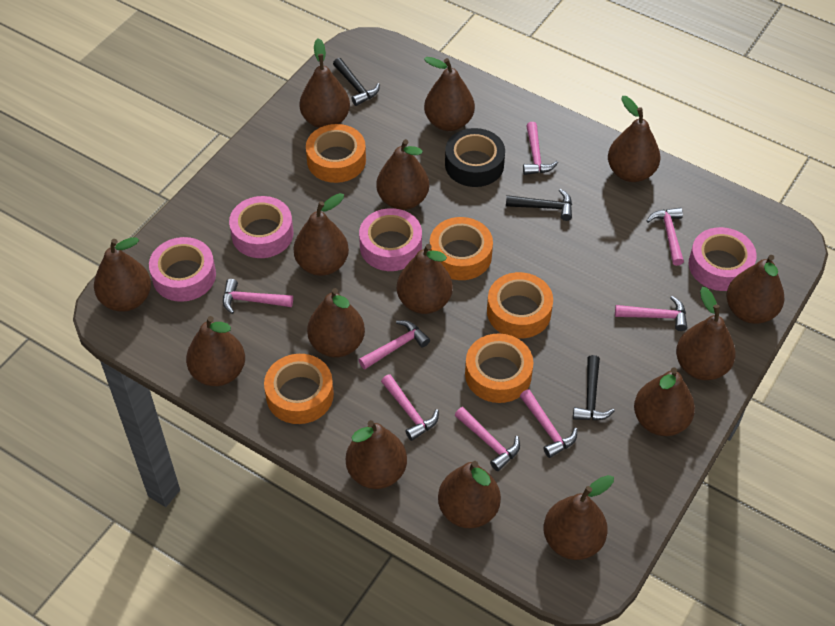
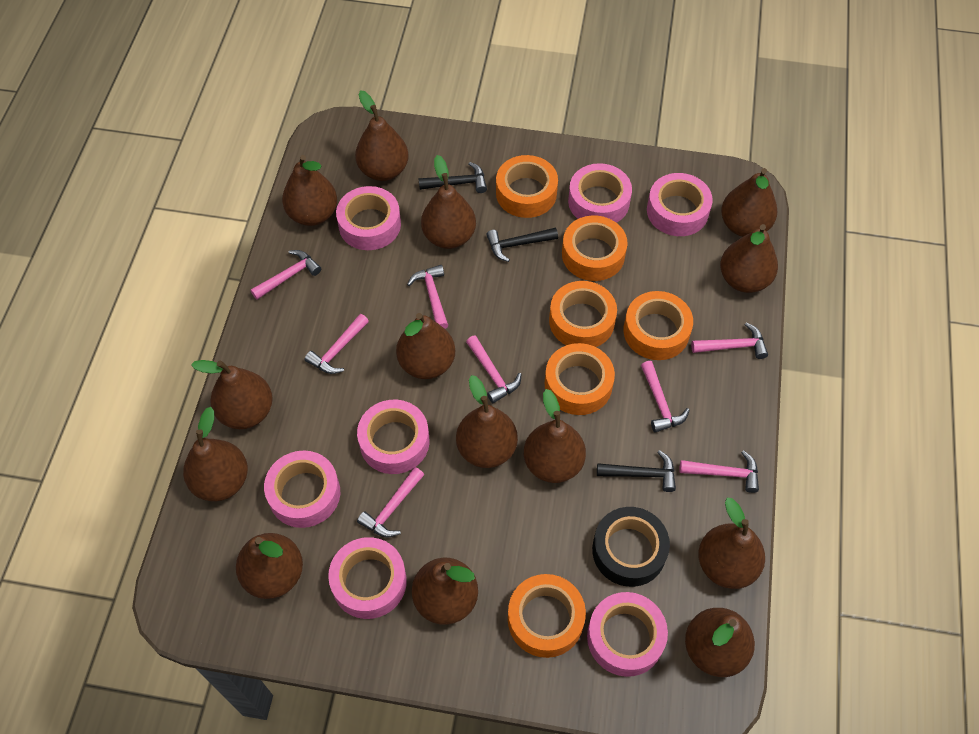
brown pear: [94,238,151,312] [186,316,245,386] [294,193,349,276] [299,38,350,128] [307,288,365,357] [346,420,407,489] [376,139,429,210] [397,244,453,314] [424,57,475,131] [438,461,501,528] [543,475,614,560] [608,96,661,182] [634,367,695,436] [676,287,736,380] [727,255,785,324] = 15 -> [183,407,248,501] [191,360,273,429] [236,533,303,599] [282,155,337,226] [355,90,409,181] [396,313,455,379] [412,558,478,625] [421,155,476,249] [456,375,518,468] [524,389,586,483] [685,608,755,677] [698,498,765,589] [720,224,778,293] [721,168,777,237] = 14
orange tape: [264,354,334,424] [306,124,366,183] [430,217,493,280] [465,334,533,403] [487,272,553,338] = 5 -> [496,155,558,218] [508,574,586,658] [545,343,615,415] [549,281,617,347] [562,215,628,281] [623,291,693,360] = 6
pink tape: [149,237,216,302] [229,196,293,258] [359,208,422,271] [689,227,757,291] = 4 -> [264,451,340,528] [328,537,407,619] [336,186,401,250] [357,400,429,474] [568,163,632,223] [587,592,668,677] [647,173,713,236] = 7

